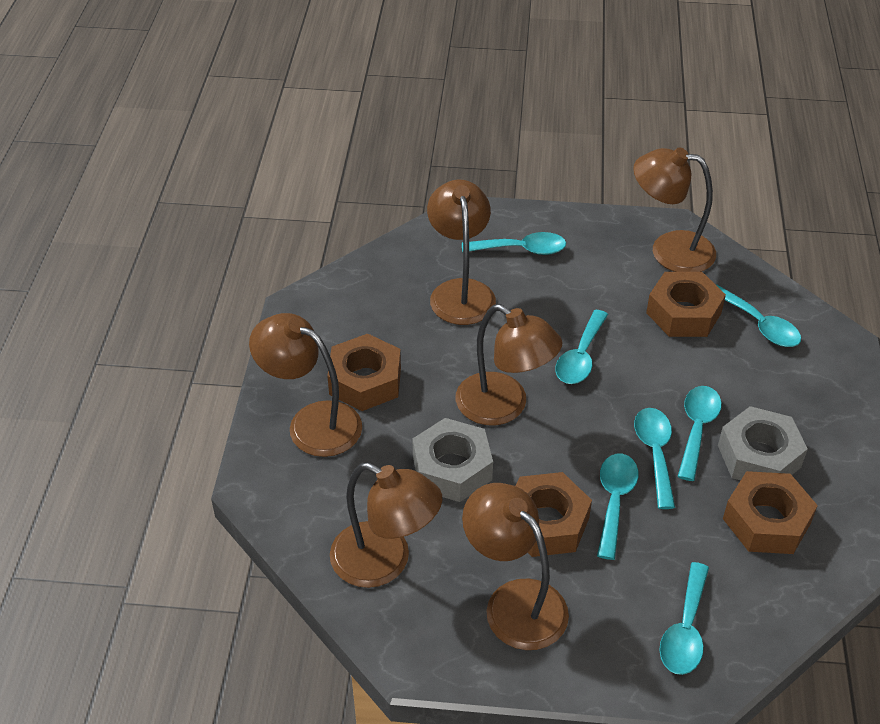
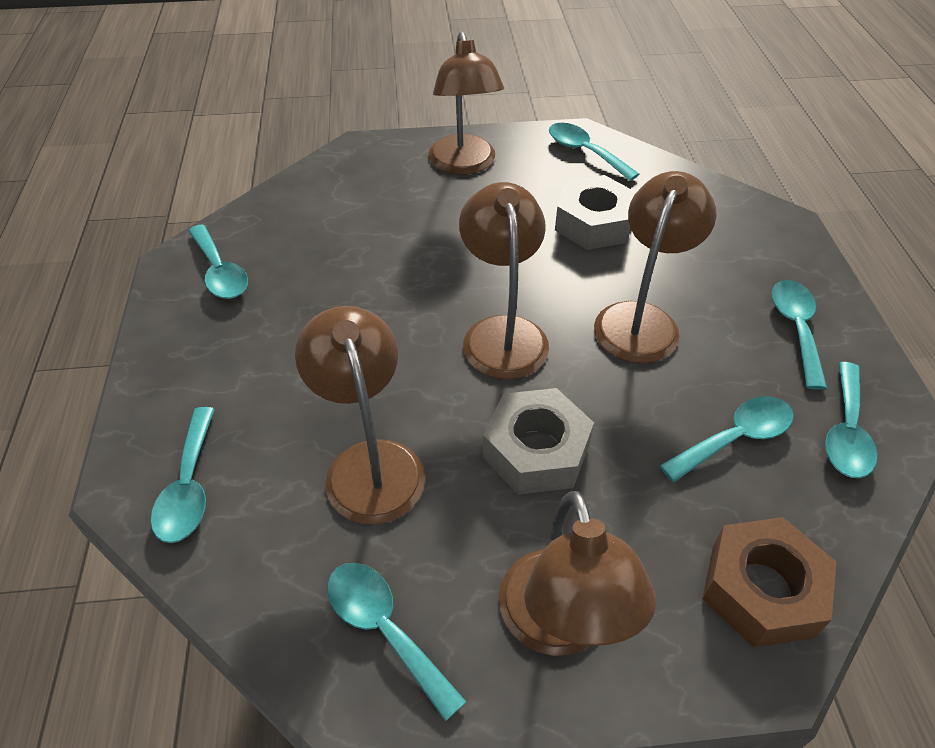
brown lamp: [249,313,362,457] [330,463,442,588] [427,180,496,325] [456,304,563,425] [462,483,569,650] [633,147,716,272] = 6 -> [295,306,425,525] [428,32,504,175] [459,182,549,379] [499,491,656,656] [594,171,716,363] = 5
brown nut: [327,334,401,411] [516,472,592,557] [646,272,726,337] [723,471,818,554] = 4 -> [703,517,836,648] = 1

